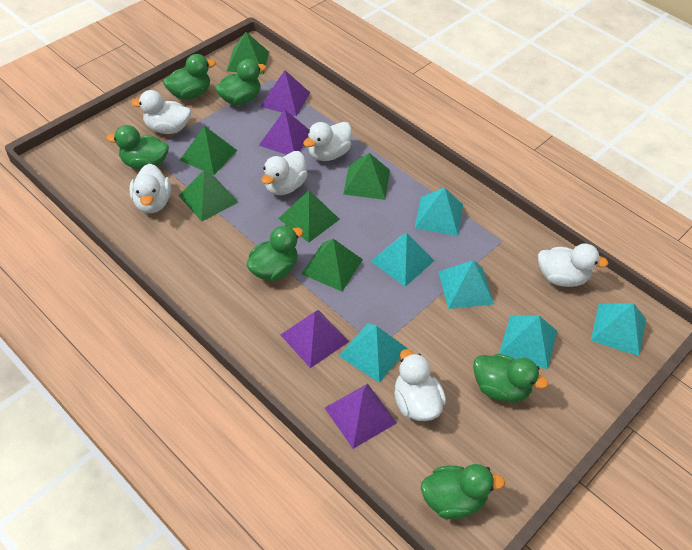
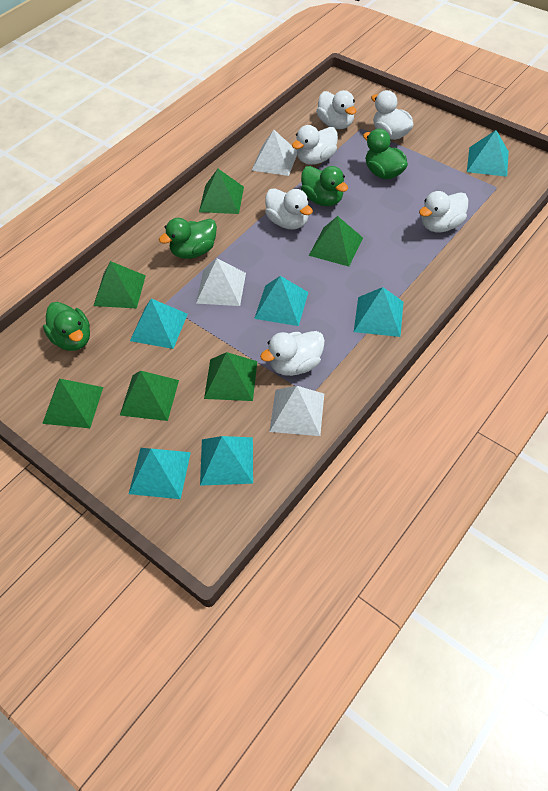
green duck: [106,125,169,170] [163,54,216,100] [215,59,266,105] [246,225,303,281] [421,464,505,519] [473,354,548,403] = 6 -> [43,302,90,351] [159,218,217,259] [301,166,348,206] [363,129,408,179] = 4
purple pyramid: [259,110,309,155] [261,70,310,116] [281,310,349,368] [325,384,397,449] = 4 -> none = 0
white pyramid: none = 0 -> [196,258,246,306] [252,130,297,176] [270,386,324,436] = 3

